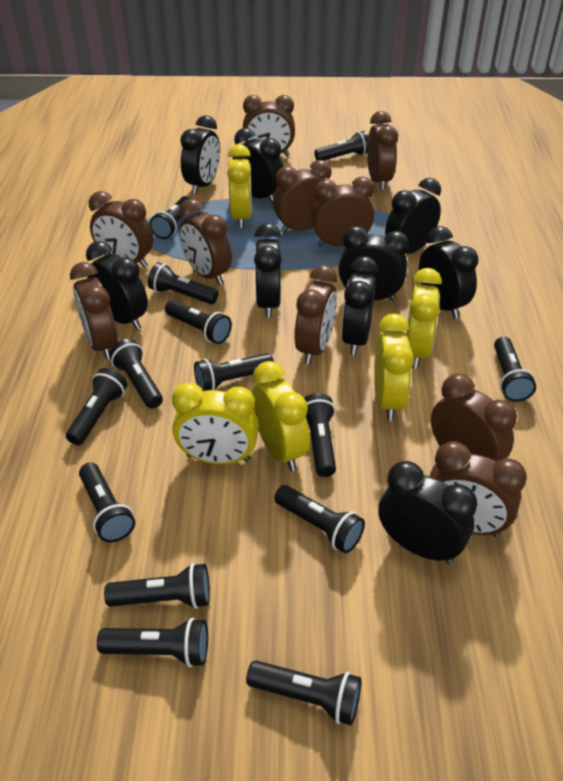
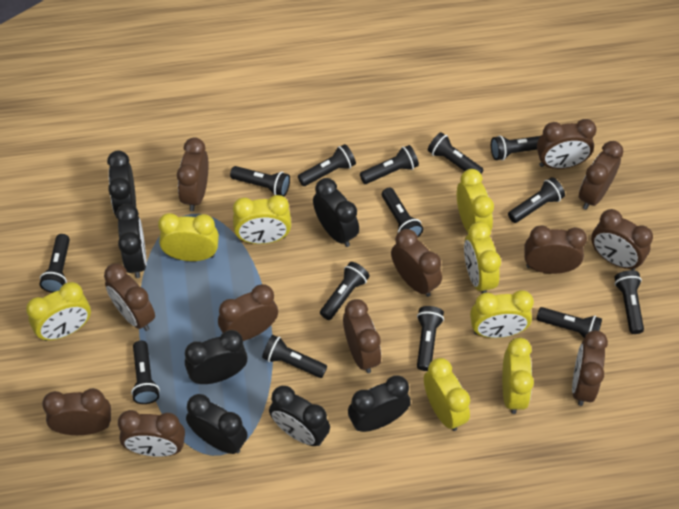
black clock: [86,241,148,330] [180,115,220,194] [233,128,283,204] [254,223,282,318] [339,226,409,301] [341,256,378,355] [378,461,477,564] [385,178,441,254] [419,226,478,319] = 9 -> [107,150,136,216] [116,204,147,278] [185,330,248,384] [186,394,248,454] [269,386,330,446] [313,178,359,247] [348,376,411,432] = 7
brown clock: [70,262,118,360] [89,191,153,268] [179,199,232,285] [243,95,295,156] [273,160,332,233] [294,265,337,365] [311,177,374,247] [367,111,398,190] [429,441,527,537] [431,374,517,461] = 10 -> [42,388,111,435] [104,263,155,331] [118,410,185,457] [177,137,209,211] [218,284,278,341] [343,299,381,373] [391,229,442,297] [524,225,587,274] [537,119,597,169] [572,330,608,406] [579,141,624,210] [591,209,653,270] = 12
yellow clock: [172,382,259,465] [227,144,252,228] [252,361,310,471] [374,313,414,421] [406,268,442,369] = 5 -> [26,282,91,341] [158,213,219,261] [233,195,291,244] [424,358,470,431] [457,169,494,232] [464,222,501,293] [470,290,534,338] [502,338,534,414] = 8

